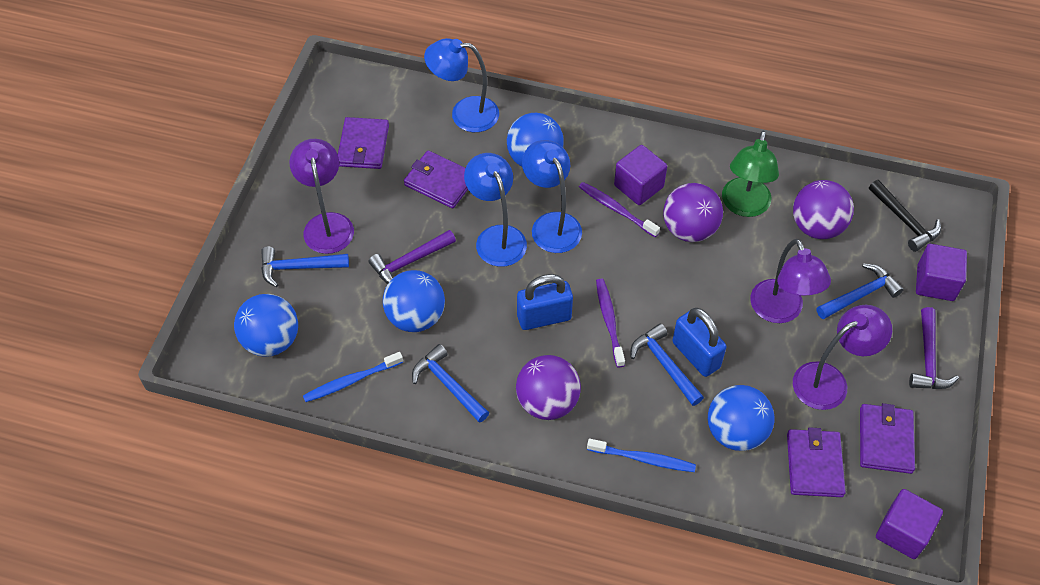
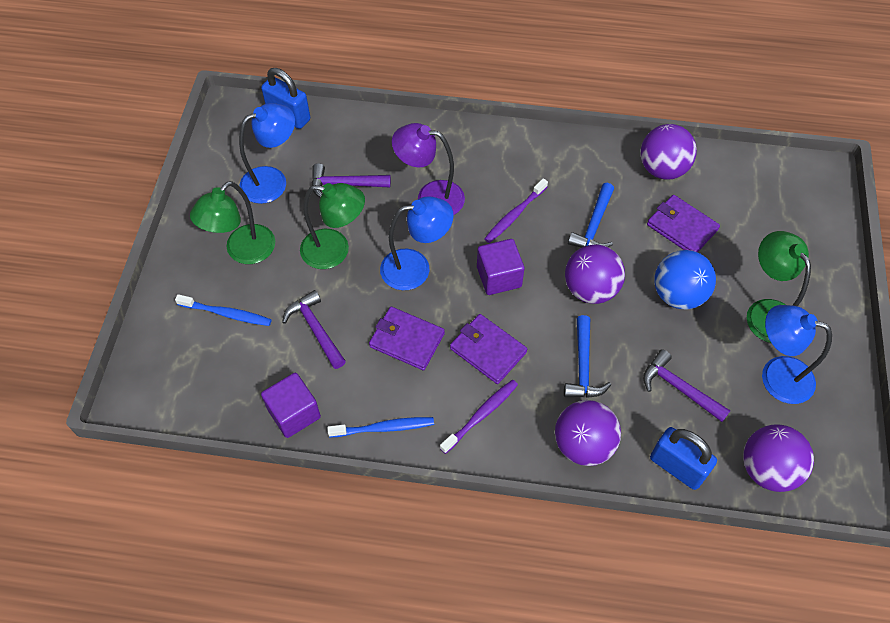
black hammer: [869,180,941,252] = 1 -> none = 0
blue ball: [234,294,298,357] [383,270,445,332] [507,113,564,167] [708,385,775,451] = 4 -> [654,250,716,310] = 1
blue hammer: [261,247,349,287] [412,344,489,423] [631,323,704,406] [817,264,904,320] = 4 -> [564,315,611,398] [568,183,614,248] = 2
green lamp: [722,131,779,217] = 1 -> [190,181,275,264] [300,183,365,269] [747,231,811,343] = 3
purple ball: [516,355,581,420] [663,183,723,242] [793,180,854,239] = 3 -> [555,400,621,466] [565,244,625,304] [641,124,697,180] [743,424,814,492] = 4
purple cube: [614,145,667,205] [876,489,943,559] [916,244,967,301] = 3 -> [261,373,321,438] [477,239,525,295] = 2
purple hammer: [368,230,456,284] [909,307,959,389] = 2 -> [282,290,346,369] [311,163,391,197] [643,349,731,422] = 3
purple lamp: [289,139,354,254] [750,239,831,323] [793,305,892,410] = 3 -> [392,123,465,215] = 1
purple wallet: [338,117,389,169] [404,151,468,208] [787,427,846,497] [860,403,915,474] = 4 -> [369,307,445,370] [450,314,527,384] [647,195,720,252] = 3

